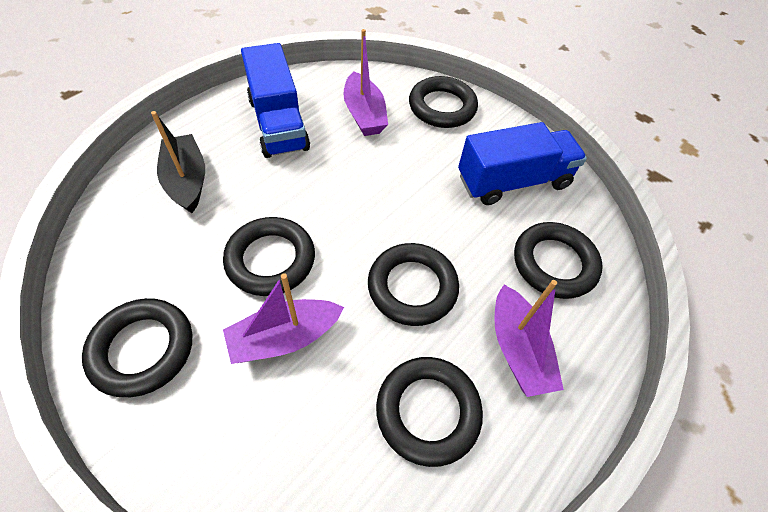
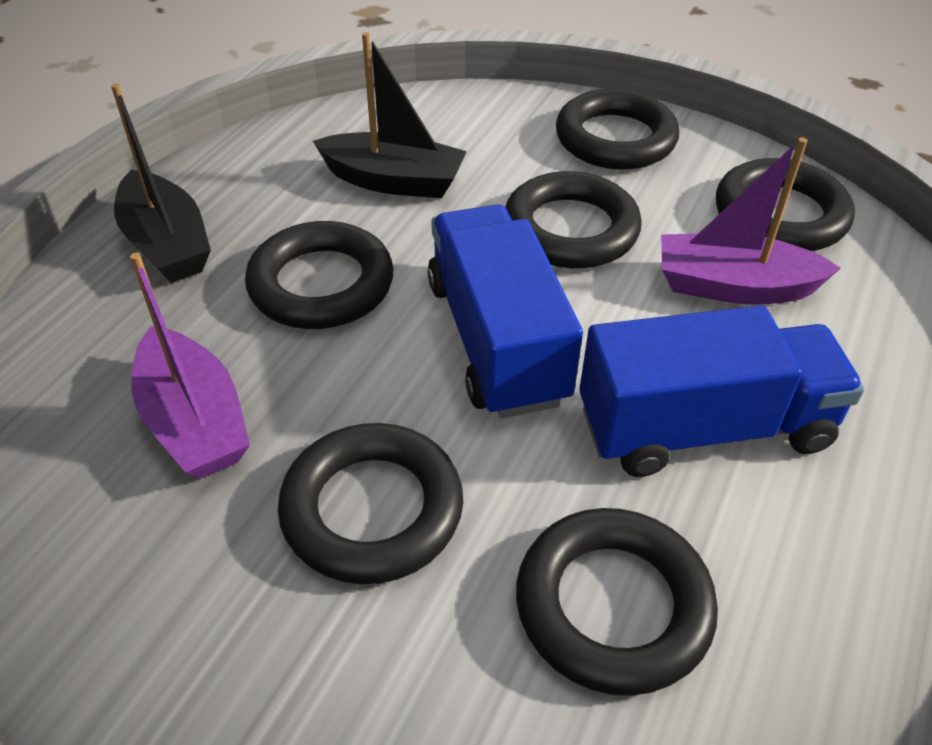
black boat: [151,111,205,213] = 1 -> [111,83,211,283] [313,32,467,198] = 2
purple boat: [223,273,344,364] [343,29,388,136] [494,280,564,397] = 3 -> [130,253,250,479] [661,138,841,305] = 2

